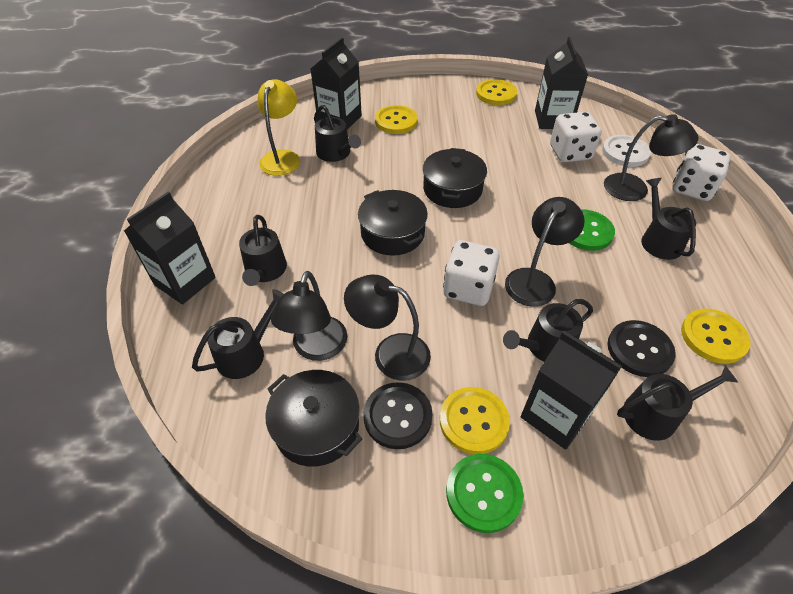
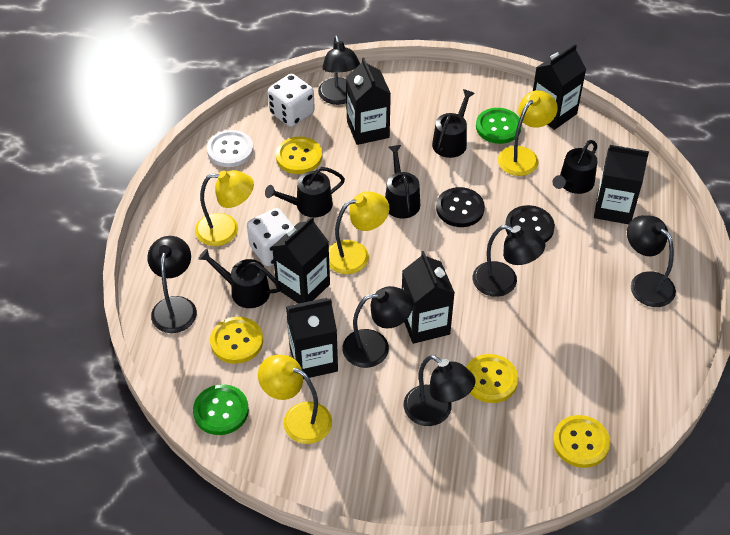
black carton: [124,192,216,305] [311,37,362,129] [521,331,622,450] [535,37,588,129] = 4 -> [272,217,330,304] [286,298,338,379] [346,57,391,145] [402,251,455,344] [533,44,586,130] [594,145,649,224] = 6
black lamp: [271,271,347,361] [344,274,431,381] [505,197,585,307] [604,114,698,201] = 4 -> [147,236,197,333] [318,35,360,105] [342,286,413,368] [403,355,476,426] [473,225,545,297] [627,215,676,307] = 6
black pot: [265,370,362,467] [358,190,428,256] [423,148,487,208] = 3 -> none = 0
black watering can: [192,289,284,379] [239,215,287,286] [314,105,361,162] [503,299,593,362] [617,365,739,441] [641,178,696,260] = 6 -> [198,249,282,308] [265,167,345,217] [385,145,420,219] [432,89,475,158] [553,140,597,194] = 5
white dice: [443,240,500,306] [550,112,602,162] [672,144,731,201] = 3 -> [247,208,294,266] [268,74,315,127] = 2
yellow lamp: [257,79,300,176] = 1 -> [195,170,254,246] [258,355,332,444] [329,191,389,274] [498,90,558,176] = 4

